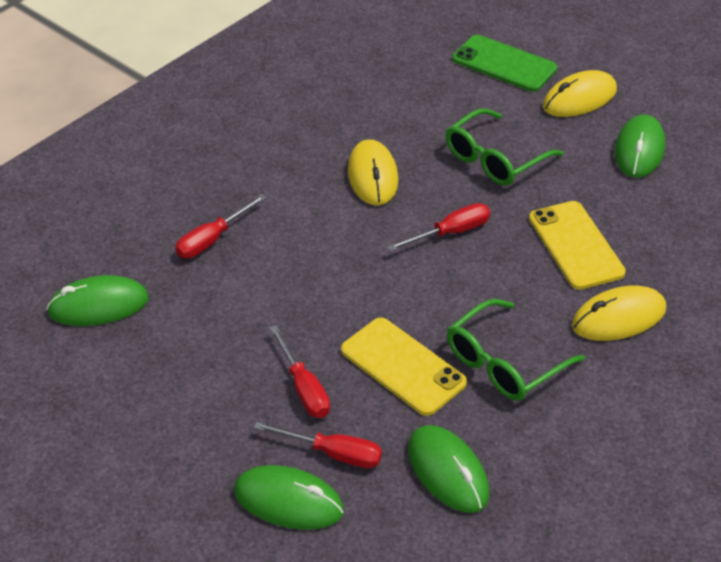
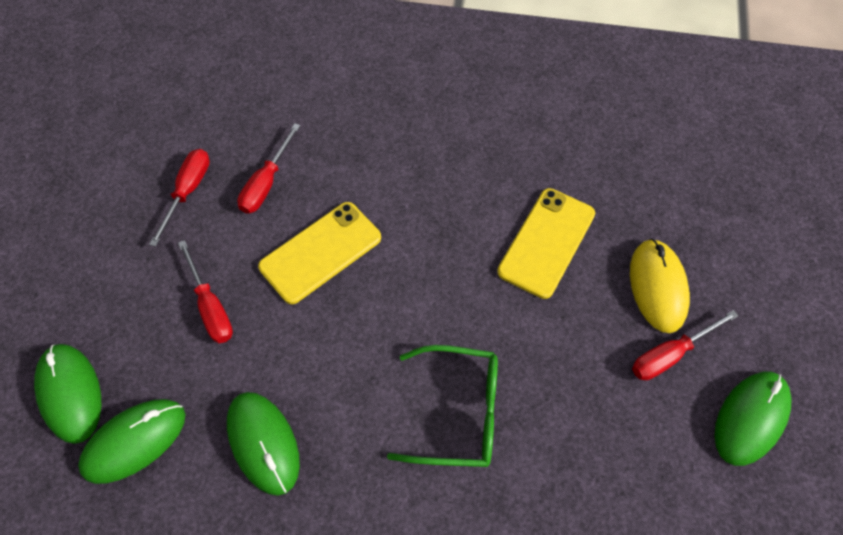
green glasses: [446,108,564,186] [447,299,585,401] = 2 -> [387,345,498,467] = 1
green phone: [452,35,557,92] = 1 -> none = 0
yellow mouse: [348,139,398,205] [543,70,617,117] [572,286,666,341] = 3 -> [630,239,690,333] = 1

